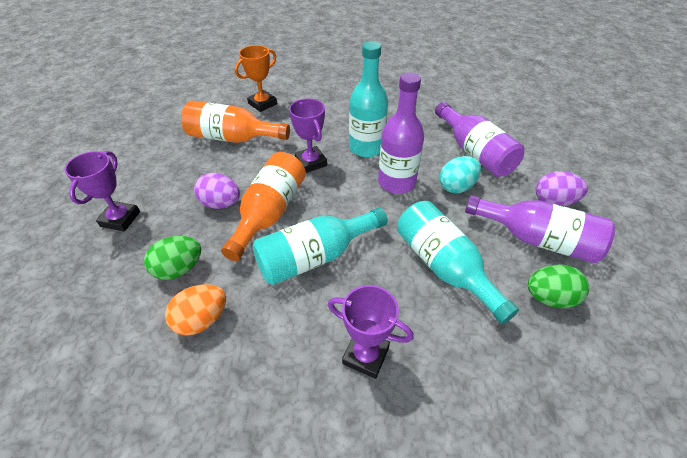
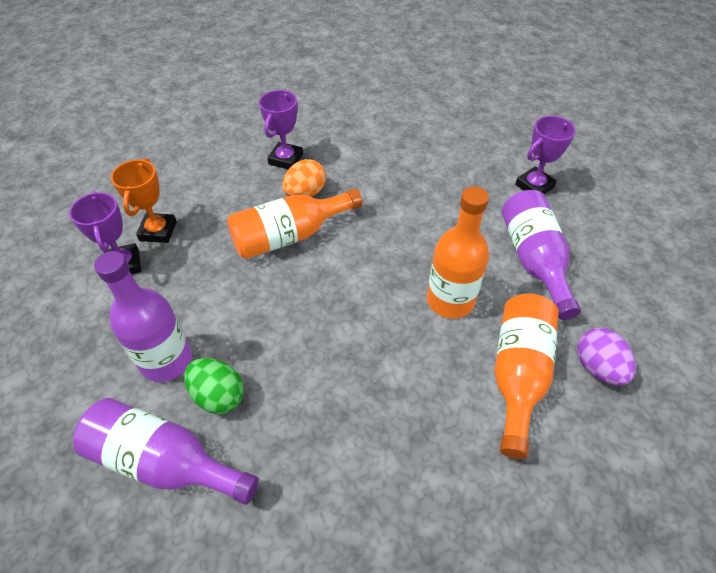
green egg: [144,236,201,280] [528,264,589,308] = 2 -> [184,358,244,414] = 1
orange bottle: [181,100,290,143] [221,152,306,261] = 2 -> [227,188,363,259] [427,187,489,319] [495,293,559,459] = 3
purple egg: [194,173,240,209] [536,171,588,206] = 2 -> [577,328,636,386] = 1
turquoise bottle: [252,207,388,285] [349,41,388,157] [397,201,519,324] = 3 -> none = 0
turquoise egg: [440,156,481,193] = 1 -> none = 0

